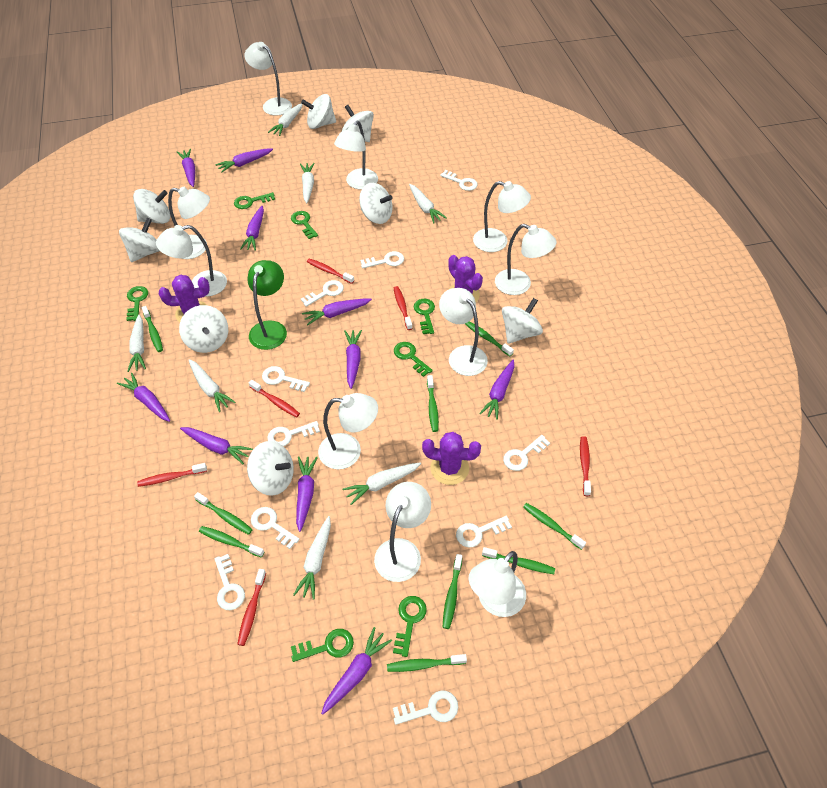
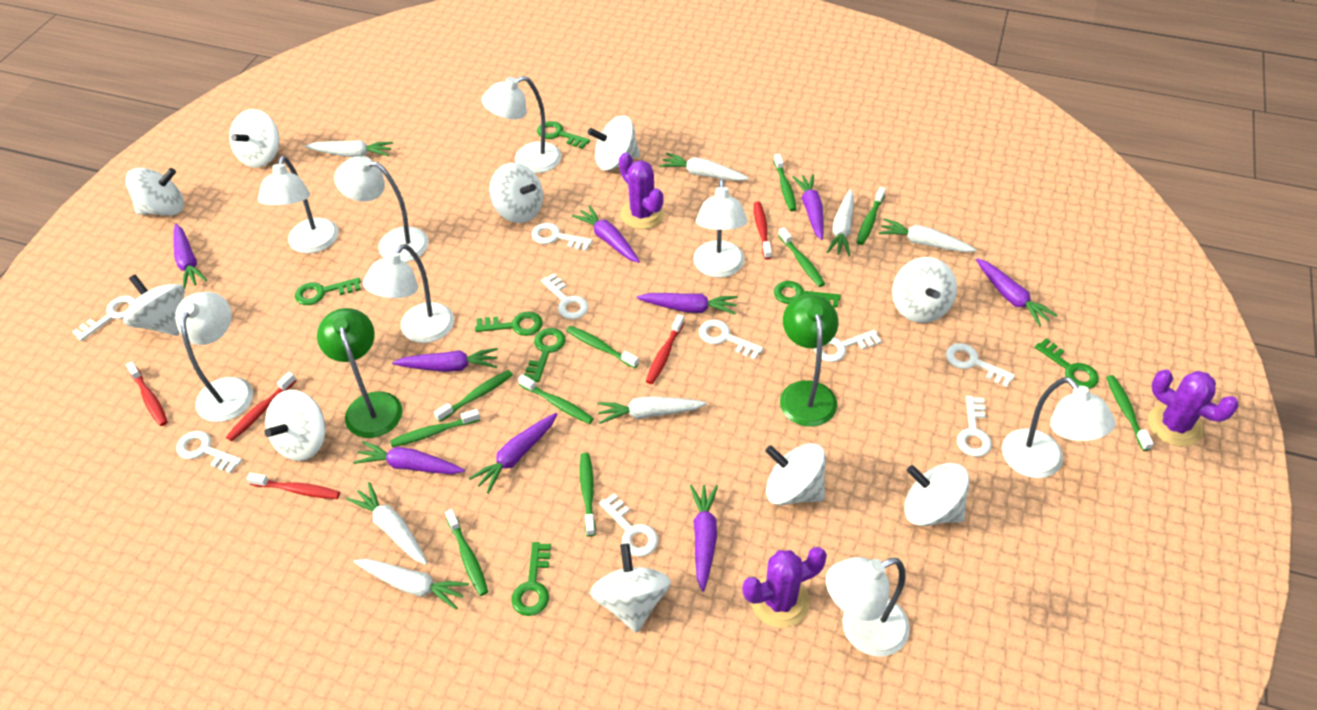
green lamp: [247,260,287,350] = 1 -> [317,308,402,438] [780,294,839,427] = 2
green toothbrush: [142,306,163,352] [194,492,253,535] [199,526,264,558] [387,654,467,672] [427,375,439,432] [443,554,462,629] [465,321,514,356] [482,547,555,574] [523,503,586,550] = 9 -> [390,409,480,447] [434,370,513,422] [445,509,488,596] [518,374,594,424] [566,326,639,368] [580,453,596,537] [774,154,797,211] [778,227,825,287] [857,187,886,245] [1106,375,1154,451] = 10
purple carrot: [117,373,170,422] [177,149,195,187] [180,427,253,464] [215,148,273,173] [240,206,264,251] [296,456,318,532] [302,299,372,325] [321,627,392,715] [344,330,362,389] [479,360,514,420] = 10 -> [174,224,207,289] [353,441,465,474] [392,348,498,372] [469,413,557,494] [572,205,640,263] [637,293,738,315] [690,485,718,592] [792,174,824,240] [976,258,1057,327] = 9
red toothbrush: [137,463,207,487] [237,569,266,646] [249,380,300,418] [307,259,354,284] [394,286,413,330] [580,436,591,496] = 6 -> [126,361,168,426] [226,372,297,441] [246,473,340,499] [646,314,684,384] [754,201,772,259] = 5
white key: [214,554,245,610] [251,507,300,549] [262,366,310,392] [267,421,320,446] [301,280,344,307] [360,251,404,268] [393,690,458,725] [440,170,478,191] [456,516,512,547] [503,435,550,471] = 10 -> [72,296,136,341] [176,431,242,474] [531,223,593,251] [541,273,589,319] [599,493,658,557] [699,320,763,360] [814,330,882,362] [946,343,1015,387] [957,396,992,457] = 9
white lamp: [156,225,227,296] [168,187,210,259] [244,42,292,116] [318,393,378,469] [334,121,378,190] [374,482,431,582] [439,288,488,376] [468,551,526,617] [473,181,531,252] [495,224,557,295] = 10 -> [175,292,253,422] [258,156,338,253] [334,156,429,262] [363,244,454,343] [482,76,561,173] [693,179,748,278] [826,557,910,656] [1002,377,1115,478] = 8
white spinning top: [119,218,160,262] [133,189,170,224] [179,305,228,353] [247,441,294,496] [301,94,336,129] [342,105,374,142] [359,183,393,224] [502,298,543,344] = 8 -> [123,274,185,336] [125,168,184,216] [229,109,279,168] [264,390,326,461] [489,163,543,223] [588,116,640,170] [590,543,671,633] [765,443,826,505] [892,257,957,323] [904,463,970,526] = 10

